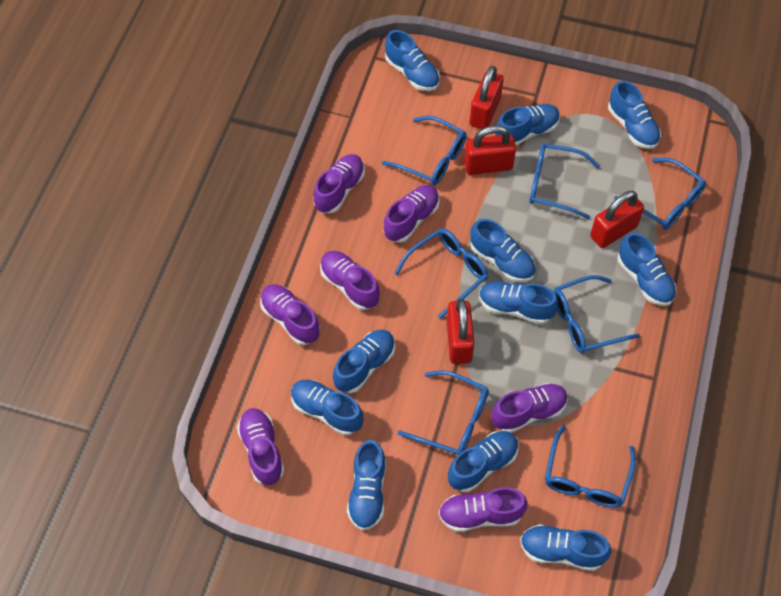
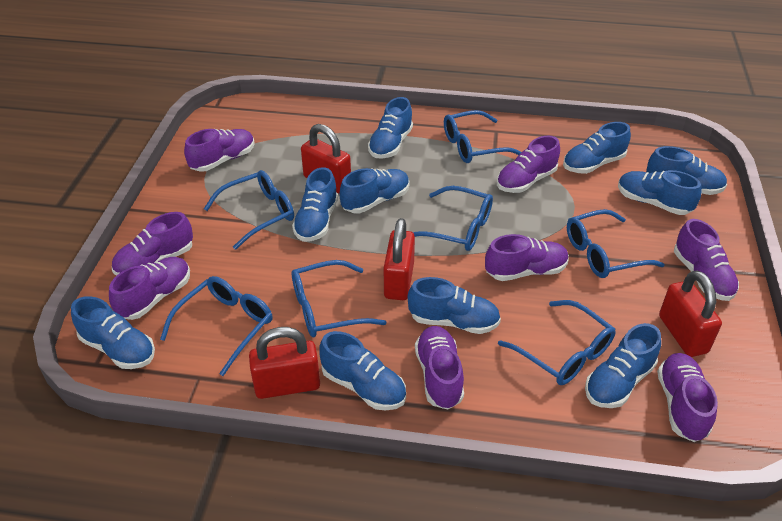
blue shoe: [291,380,364,435] [333,330,395,393] [347,440,386,531] [385,30,440,91] [448,431,519,492] [470,219,536,282] [479,281,558,324] [495,104,560,146] [520,524,611,571] [608,81,661,149] [618,233,677,306] = 11 -> [71,296,155,369] [292,167,338,242] [319,331,406,411] [340,168,410,213] [368,97,413,159] [408,277,501,334] [563,122,631,174] [585,323,661,408] [618,170,701,215] [646,146,727,195] = 10
purple shoe: [237,408,284,485] [260,284,320,345] [313,154,365,213] [320,251,380,310] [384,185,440,243] [438,487,528,532] [491,383,568,433] = 7 -> [109,257,190,320] [112,212,193,275] [184,129,255,172] [415,326,464,410] [485,234,569,281] [497,136,560,193] [657,353,718,442] [674,219,739,301] = 8

